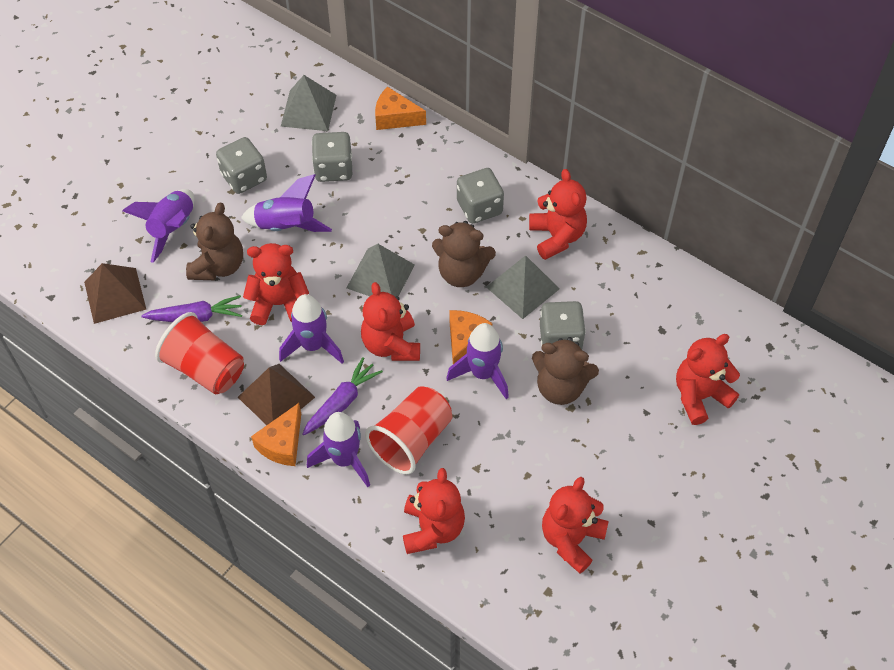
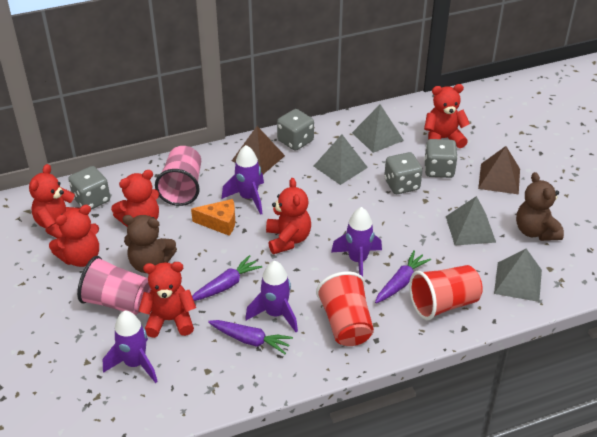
brown teddy bear: [186,202,243,280] [432,221,496,287] [532,337,599,405] = 3 -> [122,215,177,273] [516,172,564,241] = 2
grey pyramid: [281,75,336,131] [347,244,415,297] [486,255,560,319] = 3 -> [314,134,368,185] [352,104,404,153] [446,196,496,245] [494,249,542,302] = 4
orange cheese: [251,403,301,466] [375,87,426,130] [450,310,492,364] = 3 -> [191,199,235,236] = 1
pink cup: none = 0 -> [77,256,151,315] [155,146,201,206] = 2
purple carrot: [141,295,242,322] [302,357,383,435] = 2 -> [192,255,262,301] [208,320,293,354] [375,250,431,303] = 3
purple rocket: [122,189,194,263] [241,174,332,232] [279,294,344,364] [307,412,370,487] [446,323,509,399] = 5 -> [103,311,158,383] [222,145,264,215] [245,260,298,332] [331,207,382,277] = 4

